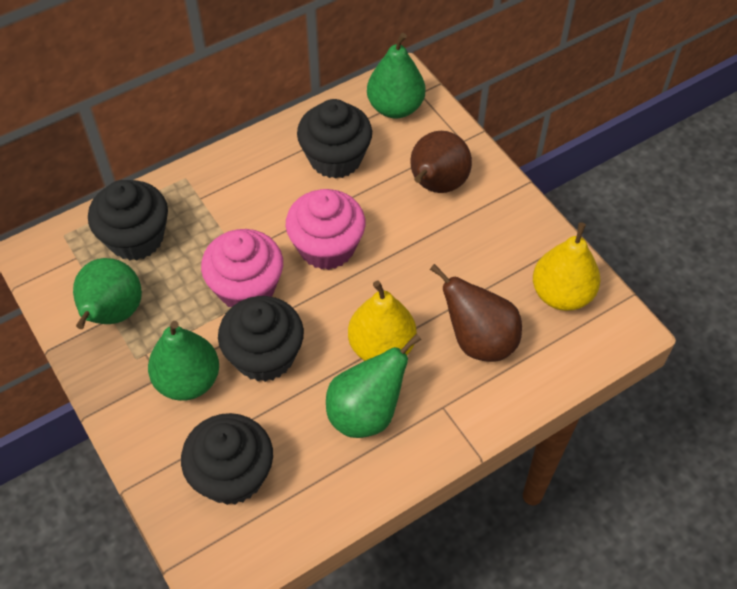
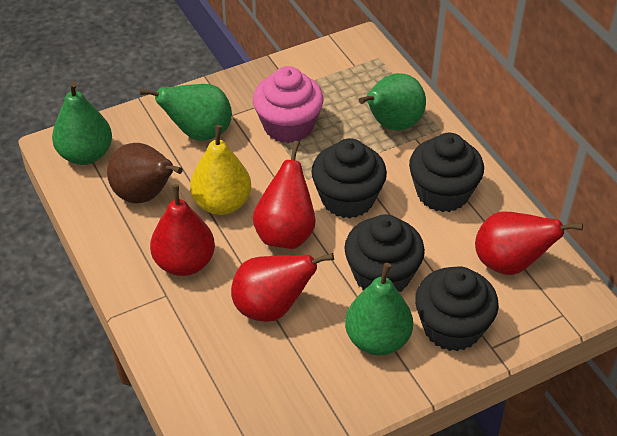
brown pear: [410,131,472,193] [430,264,522,362] = 2 -> [107,143,183,203] = 1
pink cupcake: [201,229,283,307] [286,189,365,270] = 2 -> [253,66,324,143] = 1
red pear: none = 0 -> [150,184,215,276] [231,253,334,322] [253,141,316,249] [475,212,583,275] = 4
yellow pear: [348,281,417,361] [533,222,600,311] = 2 -> [190,125,251,215] = 1

